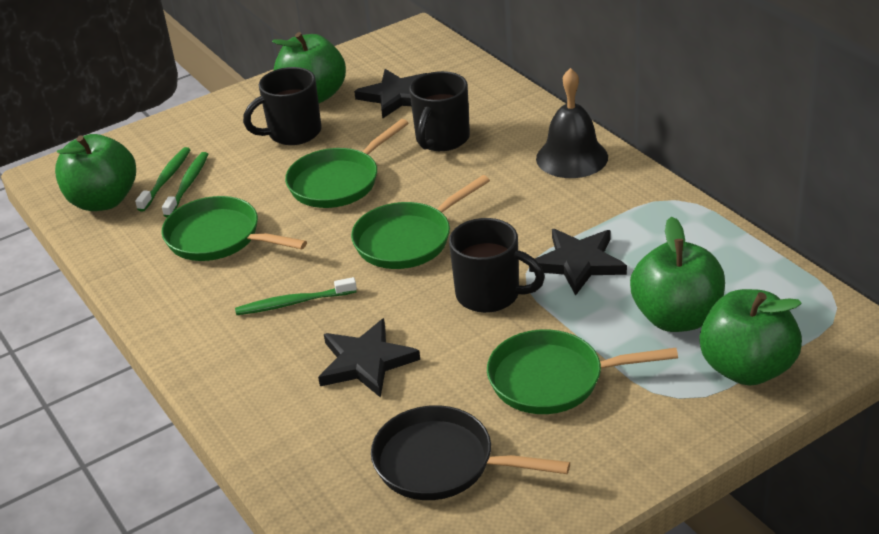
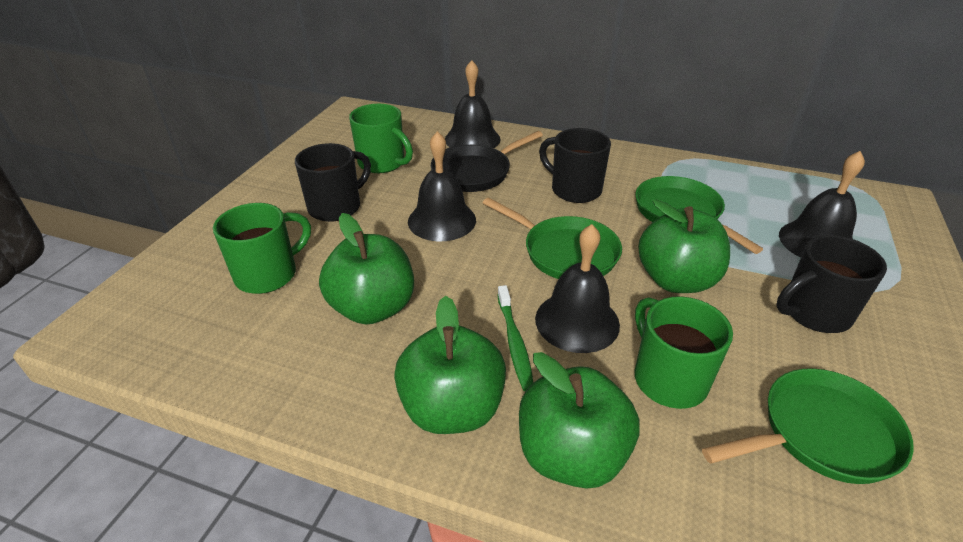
black bell: [536,68,608,178] = 1 -> [408,131,476,241] [445,60,501,148] [535,224,620,353] [779,151,865,257] = 4
black star: [318,318,420,398] [354,69,427,119] [529,229,627,296] = 3 -> none = 0
green mug: none = 0 -> [213,203,311,294] [349,104,413,173] [635,296,733,409] = 3
green pan: [161,196,307,261] [285,119,409,208] [351,175,490,269] [487,329,678,414] = 4 -> [483,197,622,279] [635,176,763,254] [702,368,914,484] = 3
green toothbrush: [135,147,191,212] [162,152,208,217] [235,277,357,315] = 3 -> [497,285,533,391] = 1

